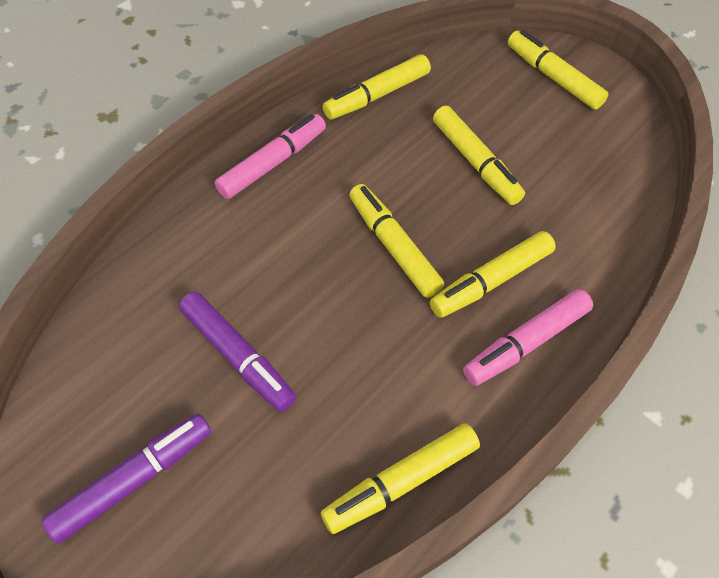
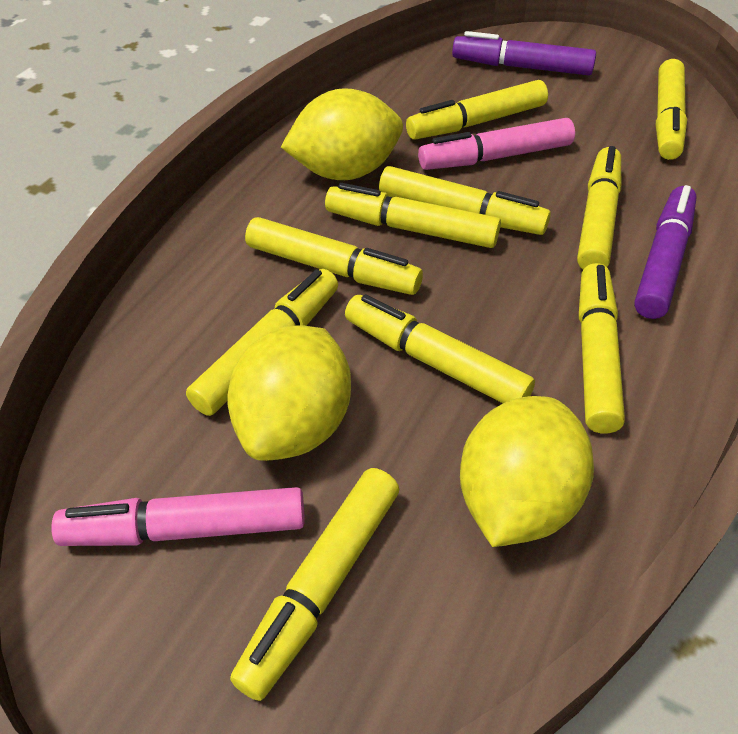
yellow lemon: none = 0 -> [228,325,351,461] [281,88,403,180] [460,396,594,547] = 3
yellow marker: [321,423,480,534] [323,54,431,120] [349,184,444,298] [430,231,556,318] [433,106,525,205] [508,30,609,110] = 6 -> [186,269,338,416] [230,468,399,701] [245,217,423,295] [325,183,501,248] [345,294,535,403] [379,166,551,235] [406,80,548,140] [577,146,621,270] [579,263,625,433] [655,59,687,160] = 10

